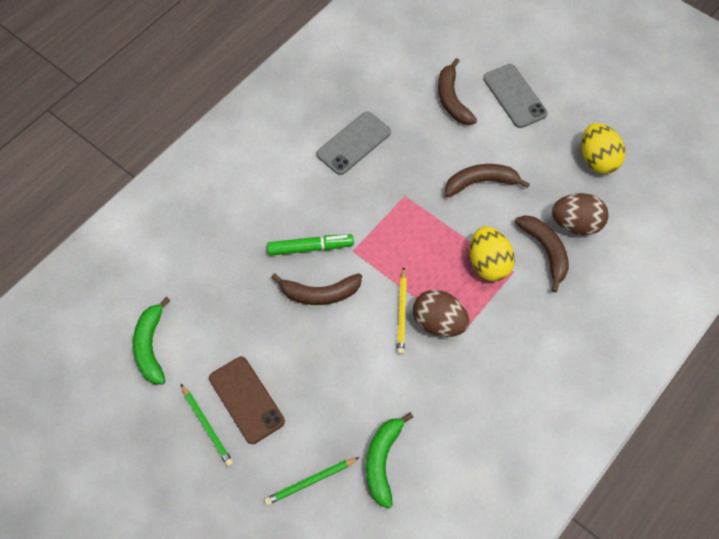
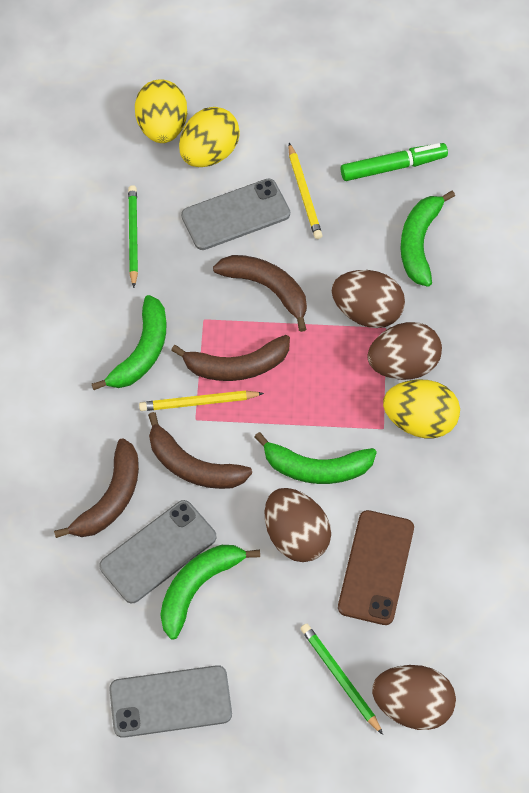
brown egg: [413,290,469,337] [552,193,609,235] = 2 -> [265,488,331,562] [332,270,405,328] [367,322,442,380] [372,665,456,730] = 4
green banana: [133,297,170,385] [366,413,413,509] = 2 -> [92,295,167,390] [160,545,260,639] [255,432,377,484] [400,191,455,287] = 4
grey phone: [317,111,391,175] [483,64,548,128] = 2 -> [99,500,217,603] [109,665,232,738] [181,179,290,250] = 3
yellow egg: [470,227,515,281] [582,123,625,174] = 2 -> [135,79,187,143] [179,107,240,167] [383,379,460,438] = 3
yellow pencil: [397,268,407,355] = 1 -> [139,390,264,411] [288,143,323,239] = 2

